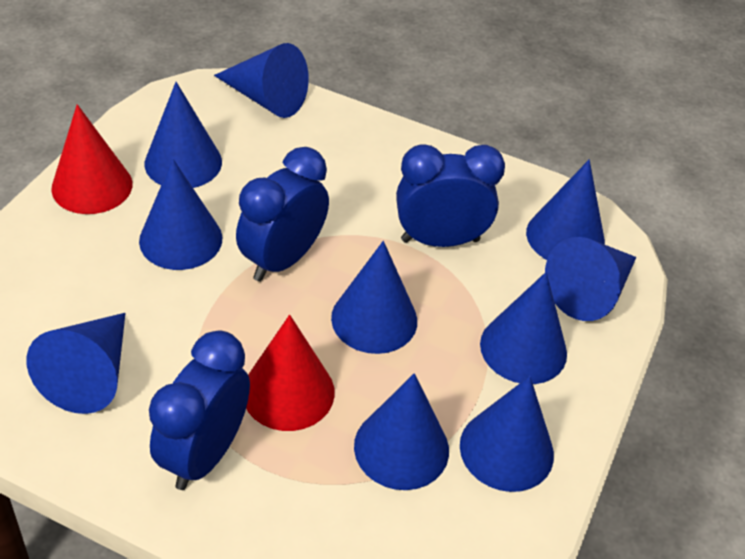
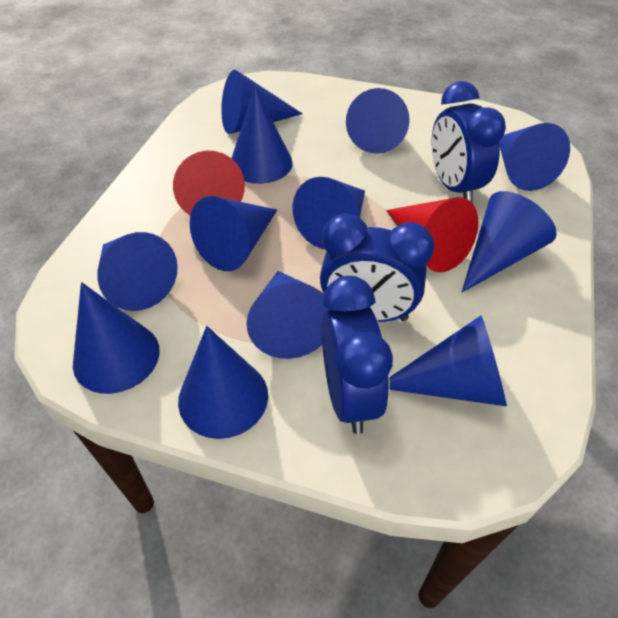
blue cone: [26,313,126,414] [139,158,222,270] [144,82,222,188] [214,43,309,118] [331,241,417,354] [354,373,449,490] [460,376,554,492] [480,272,567,384] [526,159,605,260] [545,237,636,321] = 10 -> [73,282,160,394] [97,232,178,311] [178,326,268,439] [190,196,277,271] [221,70,303,134] [231,87,293,184] [247,271,327,359] [292,177,365,249] [346,88,410,154] [389,316,507,406] [462,191,557,293] [499,123,570,191] = 12

